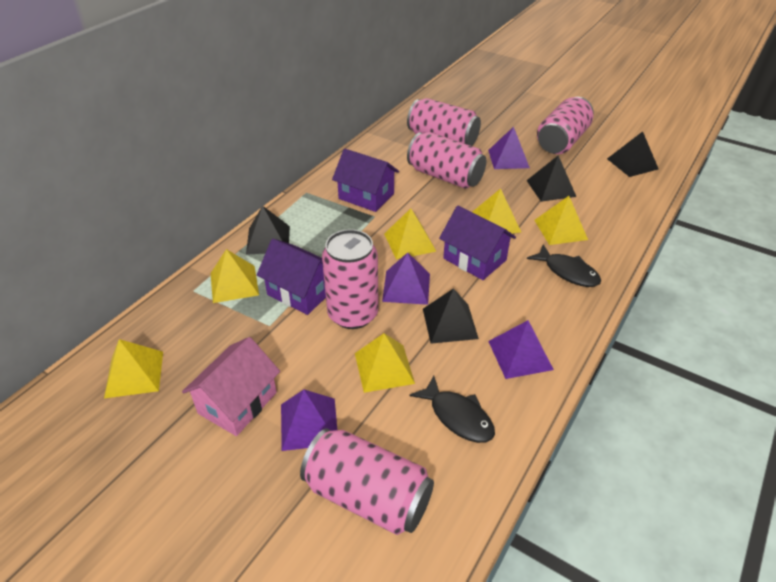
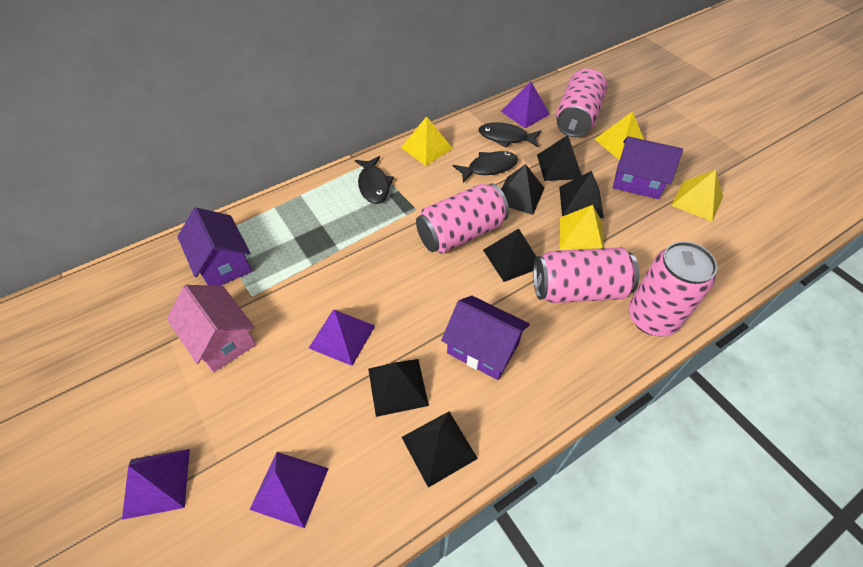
black fish: [409,376,495,443] [527,244,601,287] = 2 -> [355,156,394,204] [453,151,518,183] [479,122,541,148] = 3
black pyramid: [246,206,290,255] [423,288,479,344] [526,155,577,202] [607,131,658,177] = 4 -> [368,359,429,417] [402,412,478,488] [483,229,536,282] [501,164,544,215] [537,135,582,181] [559,171,604,218] = 6
pink can: [300,428,434,535] [322,229,379,329] [407,98,481,146] [407,132,486,189] [537,97,594,154] = 5 -> [416,184,509,254] [533,247,640,303] [556,69,607,137] [628,241,717,336] = 4
yellow pyramid: [104,339,163,398] [211,249,259,303] [355,333,415,393] [384,208,437,259] [472,188,521,234] [534,196,588,245] = 6 -> [401,116,453,166] [560,205,604,250] [595,111,644,160] [671,170,723,222] = 4

